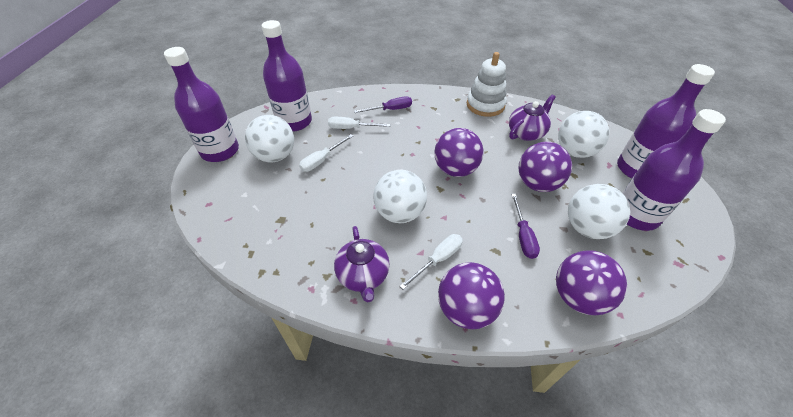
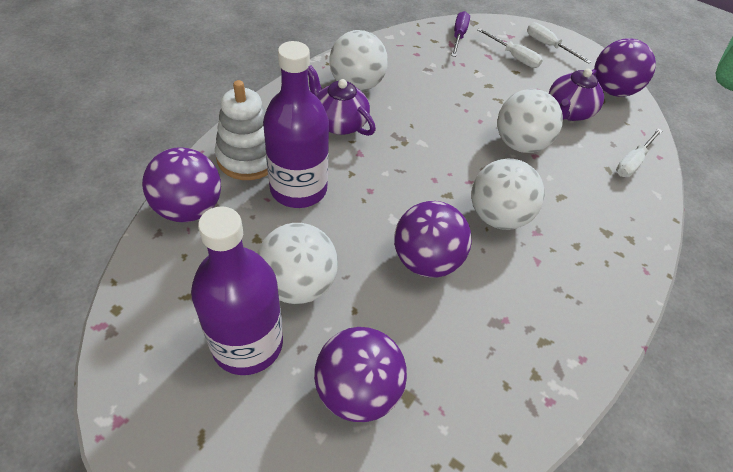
purple bottle: [164,47,239,162] [262,20,312,131] [617,64,715,178] [622,109,726,231] = 4 -> [191,206,283,375] [263,41,329,208] = 2
purple screwdriver: [354,96,412,113] [511,194,540,259] = 2 -> [451,11,470,57] = 1

